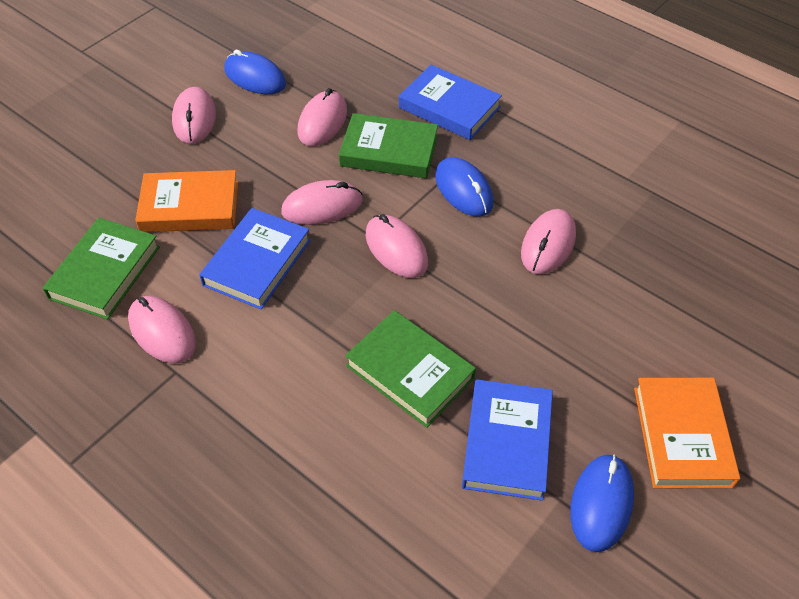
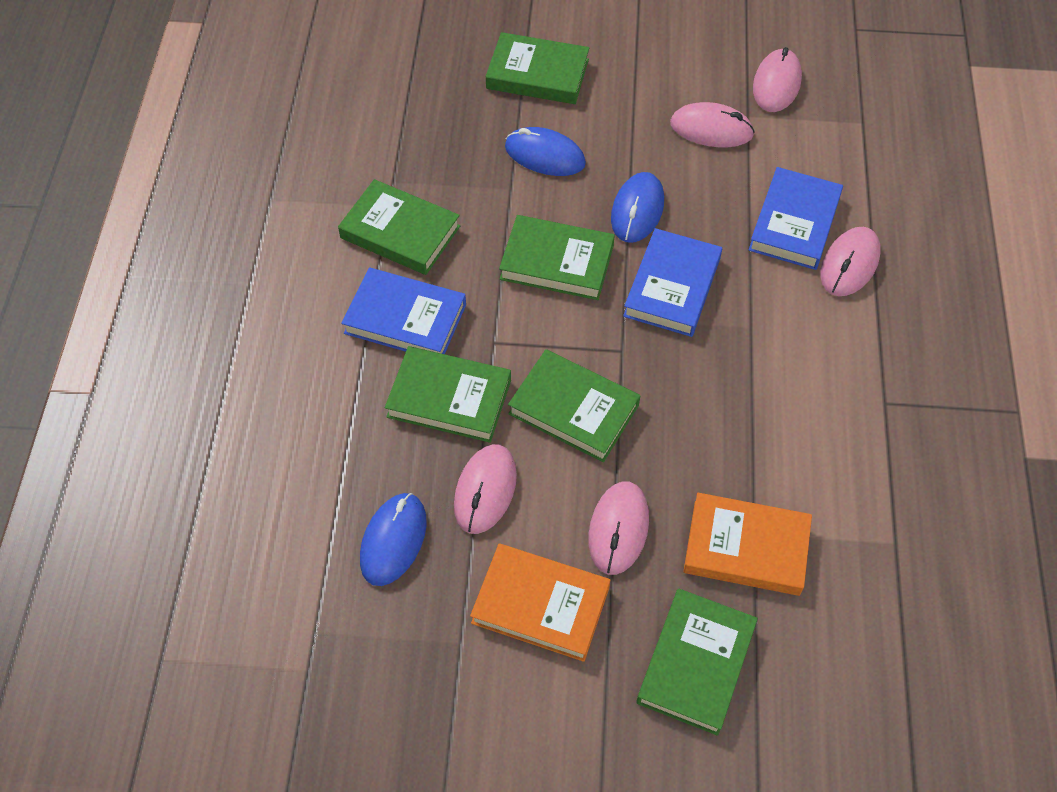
green book: [42,218,160,320] [339,113,438,178] [345,310,476,428] = 3 -> [338,179,460,275] [385,346,511,443] [486,32,589,104] [499,215,615,300] [508,349,640,462] [636,588,758,736] = 6
pink mouse: [128,296,196,363] [172,87,216,144] [281,180,363,225] [298,88,347,146] [366,214,428,278] [521,209,576,274] = 6 -> [454,444,517,534] [588,481,649,575] [670,102,755,147] [753,47,802,112] [820,227,881,296] = 5

